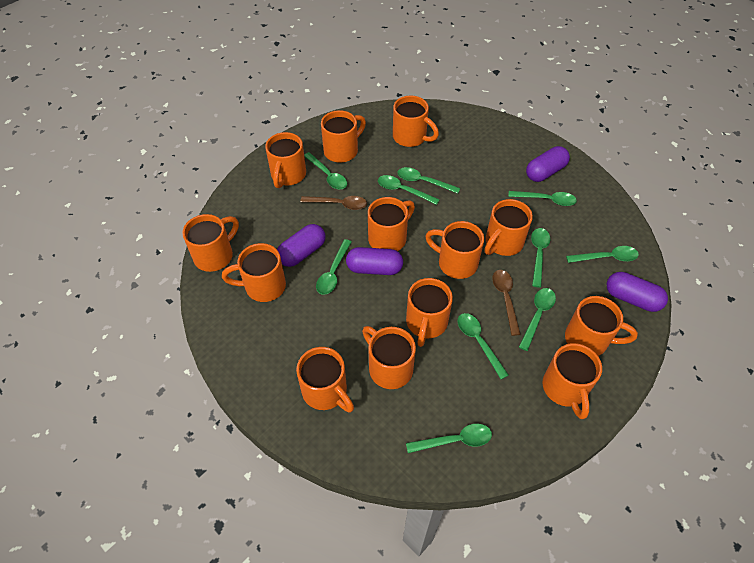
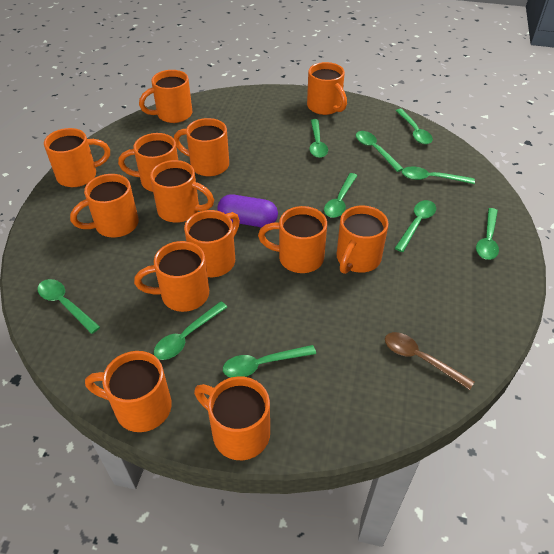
brown spoon: [300,196,367,210] [492,270,521,336] = 2 -> [385,332,475,390] = 1
purple capsule: [277,224,326,267] [346,247,403,275] [526,146,570,182] [607,272,668,312] = 4 -> [217,194,278,227] = 1

